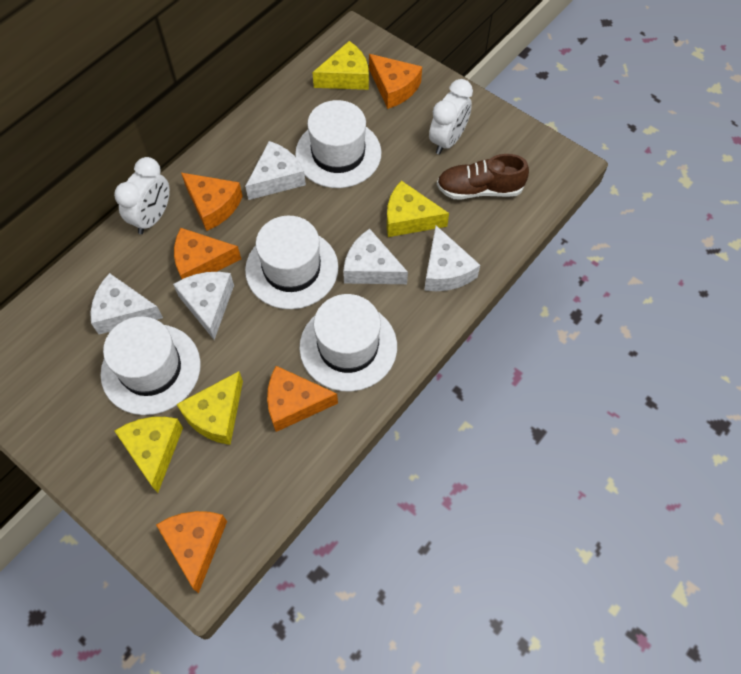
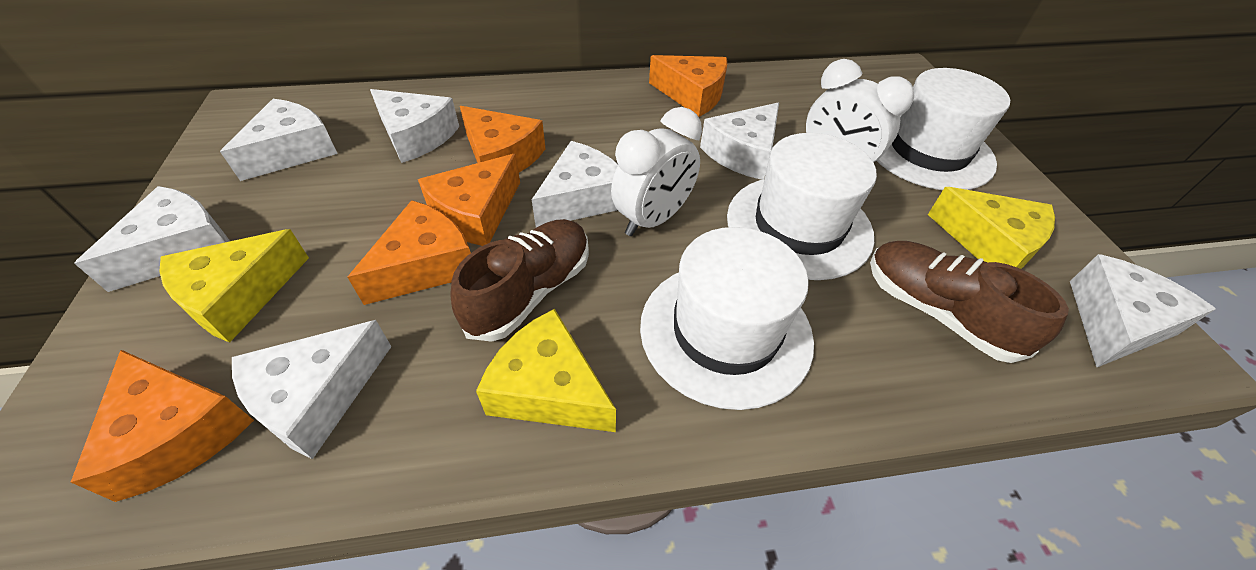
brown shoe: [437,154,529,199] = 1 -> [450,219,589,342] [870,241,1069,363] = 2
white cheese: [90,273,163,335] [173,272,234,340] [245,141,306,200] [343,229,408,284] [424,226,480,291] = 5 -> [74,186,230,292] [220,99,338,181] [232,320,392,459] [370,89,459,163] [532,141,618,227] [700,102,779,180] [1070,254,1216,368] = 7
white hat: [101,317,201,415] [245,216,339,309] [295,100,381,188] [299,294,397,391] = 4 -> [640,227,814,410] [727,133,877,280] [877,68,1010,190] = 3
yellow cheese: [115,417,183,493] [177,371,243,445] [312,41,369,90] [387,181,449,237] = 4 -> [159,229,309,343] [476,309,616,432] [928,187,1055,269] = 3

